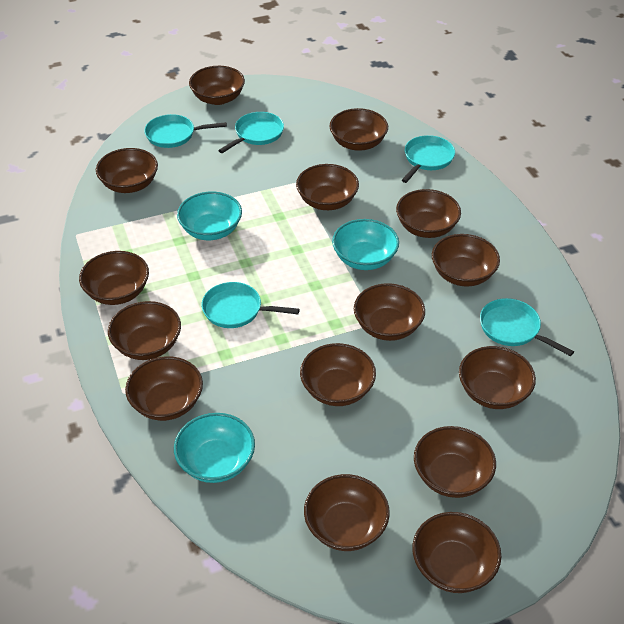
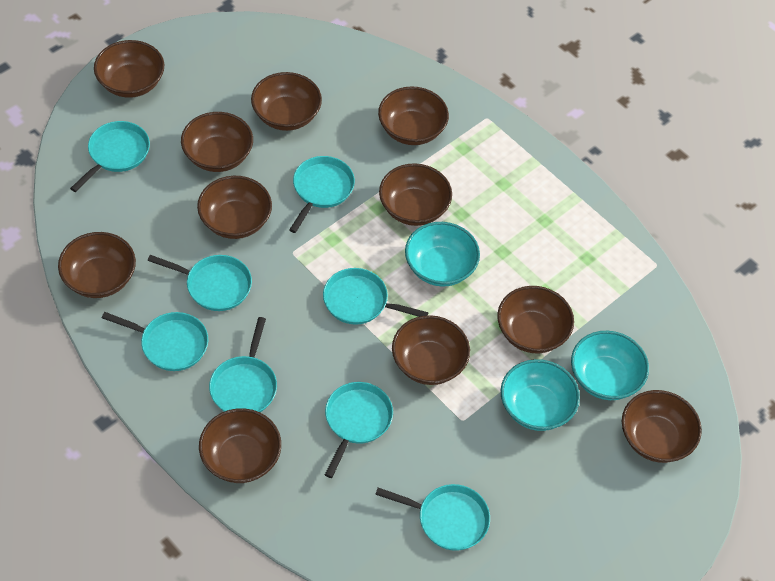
brown bowl: [79,251,149,305] [96,148,158,193] [108,301,181,360] [125,356,203,421] [189,66,245,105] [296,164,359,210] [300,343,376,406] [304,474,390,551] [329,108,388,151] [354,283,425,341] [396,189,461,238] [412,512,501,593] [414,426,496,498] [432,234,500,287] [459,346,536,409] = 15 -> [58,232,136,298] [94,40,164,98] [181,112,253,172] [197,176,272,239] [199,408,281,483] [251,72,322,131] [378,86,449,145] [379,163,452,226] [392,315,470,385] [497,286,574,353] [622,390,702,463] = 11
turquoise pan: [144,114,227,148] [201,282,300,328] [218,112,284,153] [402,135,455,183] [480,298,574,356] = 5 -> [70,121,150,192] [102,312,208,371] [148,255,252,311] [209,317,277,412] [289,156,355,233] [323,268,429,325] [325,382,393,478] [375,484,490,551] = 8

